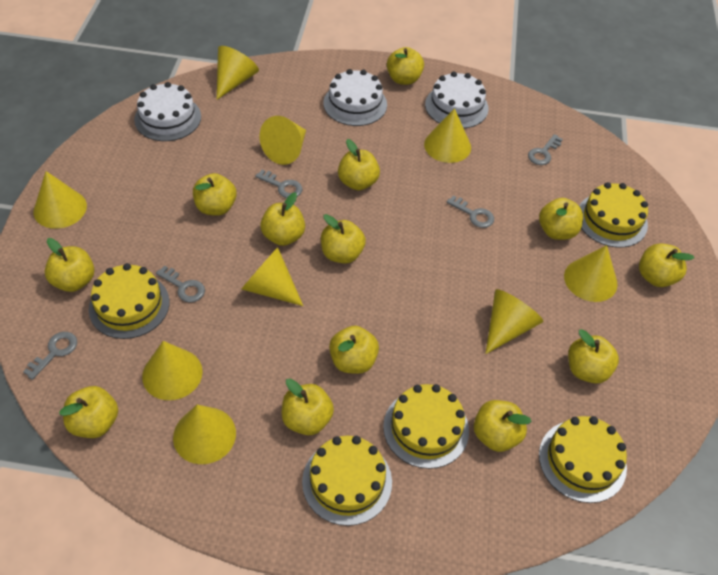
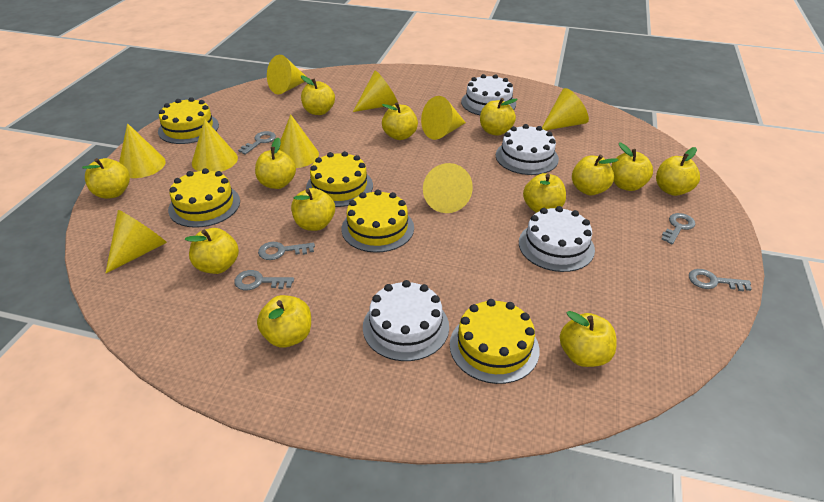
white cake: [134,82,201,141] [323,69,387,126] [425,72,489,128] = 3 -> [363,280,449,361] [461,74,516,115] [496,124,559,175] [519,206,595,272] = 4

